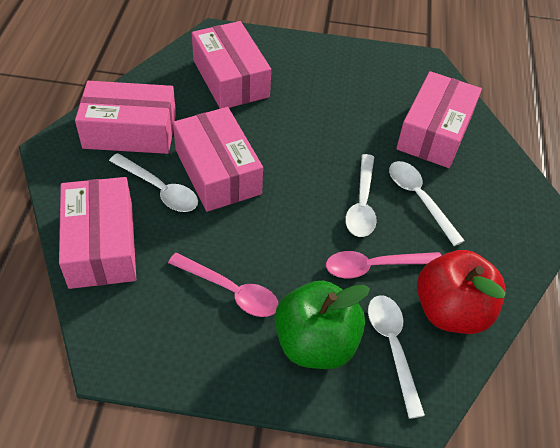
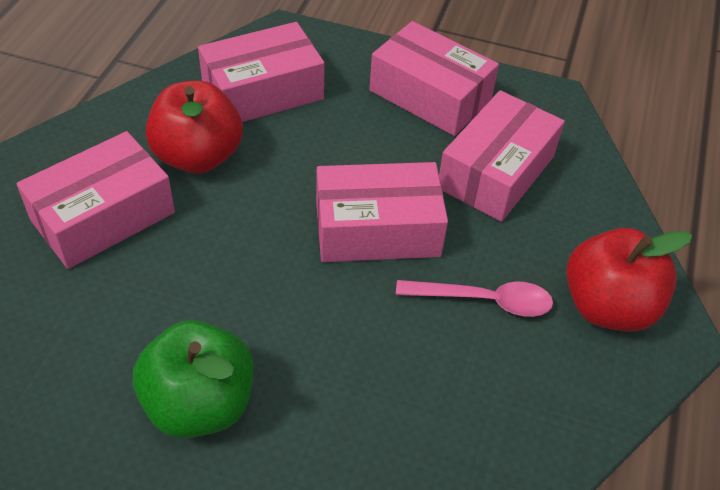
pink spoon: [168,253,278,317] [326,251,442,278] = 2 -> [396,280,553,317] = 1
red apple: [417,250,506,334] = 1 -> [146,80,243,174] [566,228,692,332] = 2
white spoon: [109,153,198,212] [345,154,377,237] [368,295,425,419] [389,161,465,246] = 4 -> none = 0

